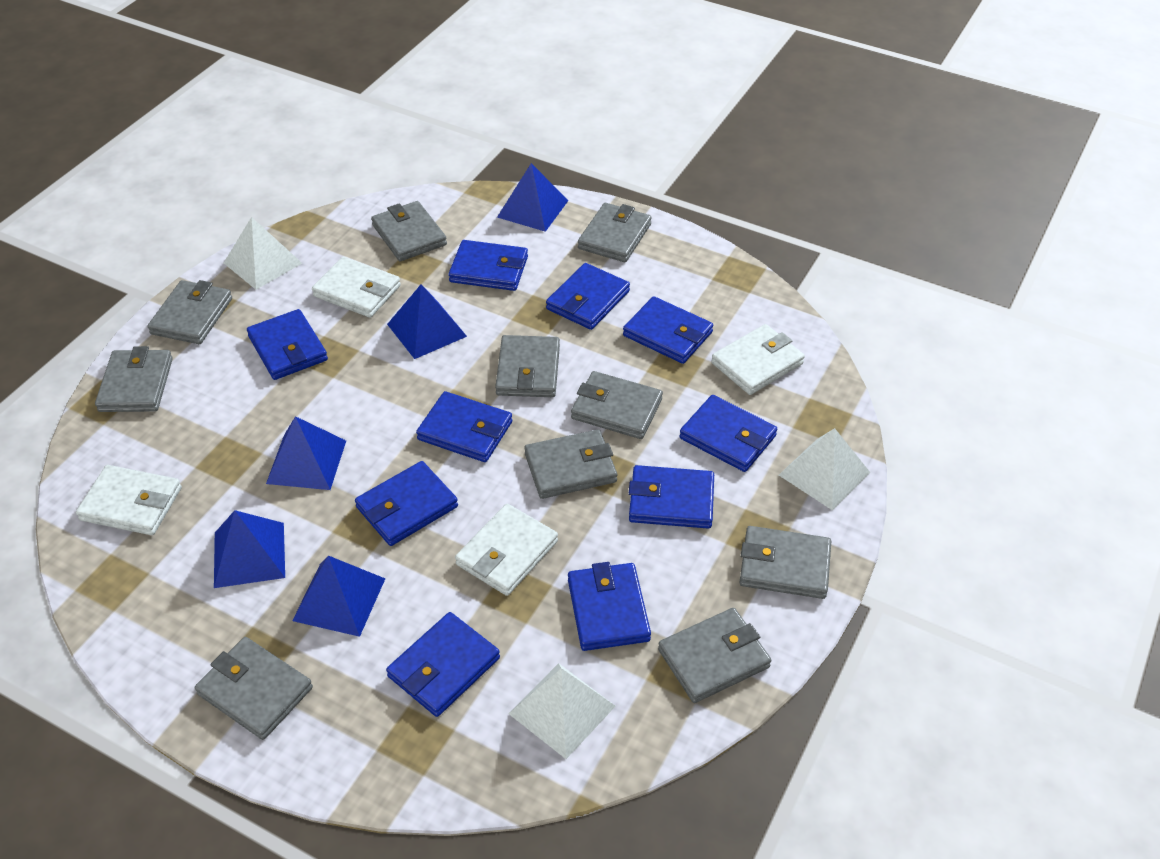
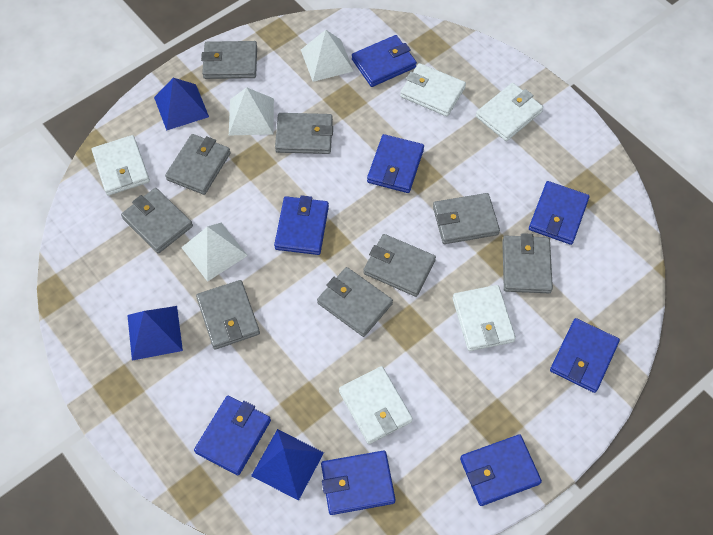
blue pyramid: [214,510,285,588] [266,416,346,490] [292,556,386,637] [387,284,467,359] [497,163,568,232] = 5 -> [127,306,183,361] [154,78,209,131] [251,429,324,501] = 3
blue wallet: [247,309,328,380] [355,461,458,546] [386,612,500,717] [416,391,512,462] [449,240,528,291] [546,263,630,330] [568,562,651,651] [623,296,713,364] [629,465,714,529] [679,395,777,472] = 10 -> [194,396,271,475] [274,195,329,255] [321,451,396,515] [352,35,417,87] [367,134,424,193] [460,434,542,506] [529,181,589,245] [550,318,620,393] = 8
grey wallet: [95,346,173,412] [147,280,232,344] [195,637,313,740] [371,201,447,261] [495,335,560,397] [524,429,617,499] [571,371,663,439] [578,203,652,262] [658,608,771,703] [739,526,831,599] = 10 -> [121,188,193,253] [165,134,231,195] [196,280,260,349] [201,41,257,79] [275,113,333,154] [317,267,393,337] [363,234,436,297] [433,193,500,244] [502,233,553,293] = 9
white wallet: [76,465,182,535] [312,257,401,318] [455,504,558,596] [711,324,805,395] = 4 -> [92,135,150,196] [339,366,413,444] [400,63,466,117] [452,285,516,351] [476,83,543,141] = 5

